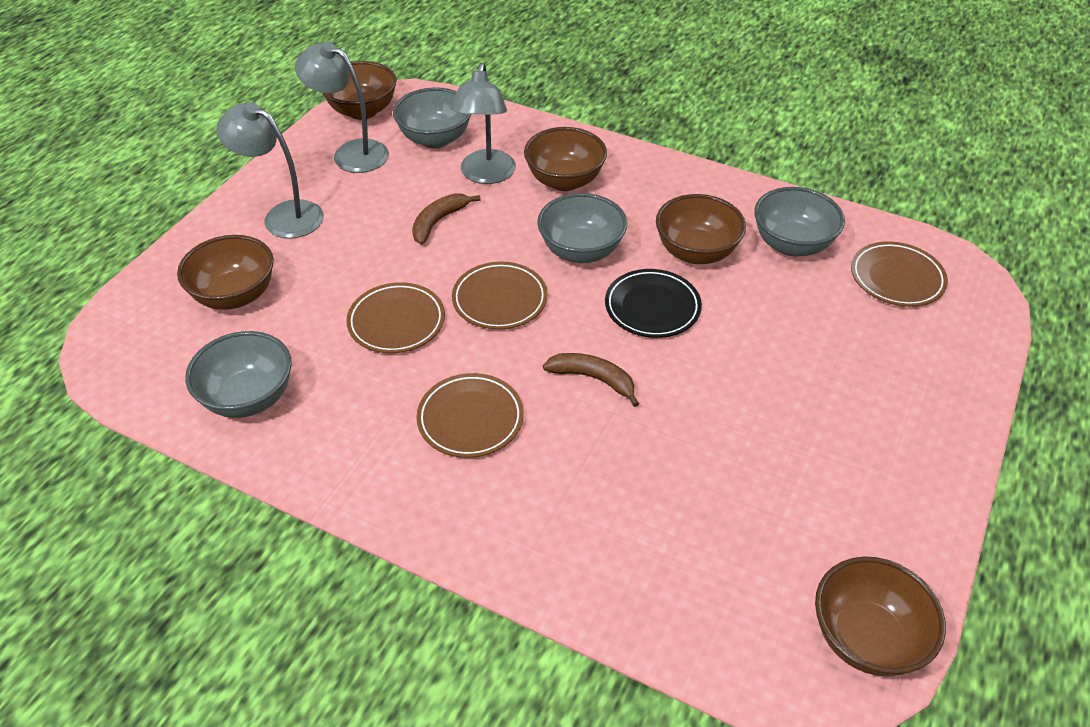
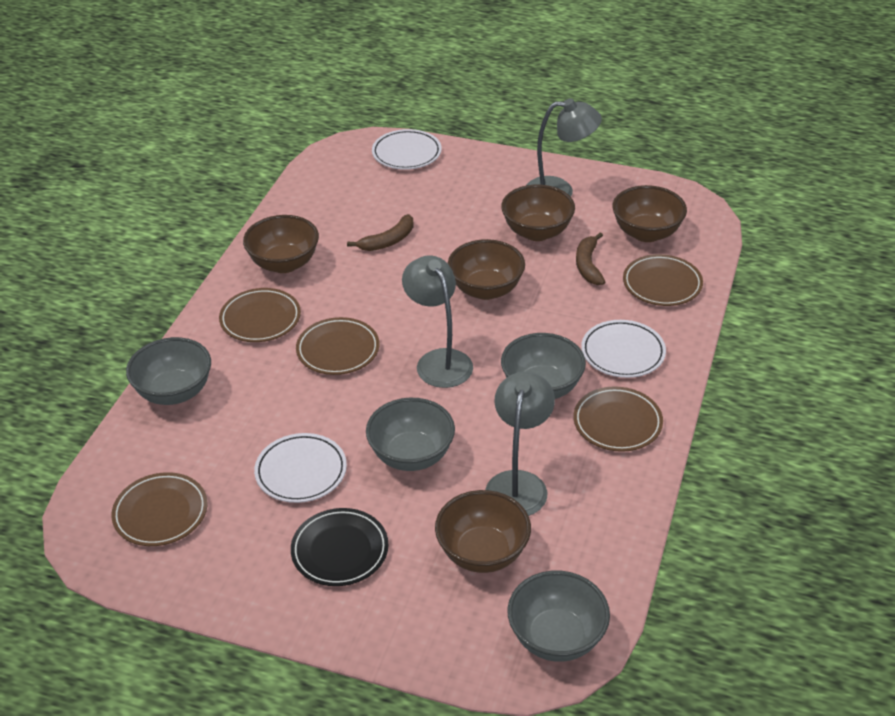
brown plate: [346,282,445,353] [416,373,524,458] [452,262,548,330] [851,241,948,307] = 4 -> [111,472,207,546] [219,288,301,342] [296,317,379,375] [574,386,663,452] [623,254,703,306] = 5
white plate: none = 0 -> [254,433,347,503] [372,129,442,170] [581,320,666,378] = 3

